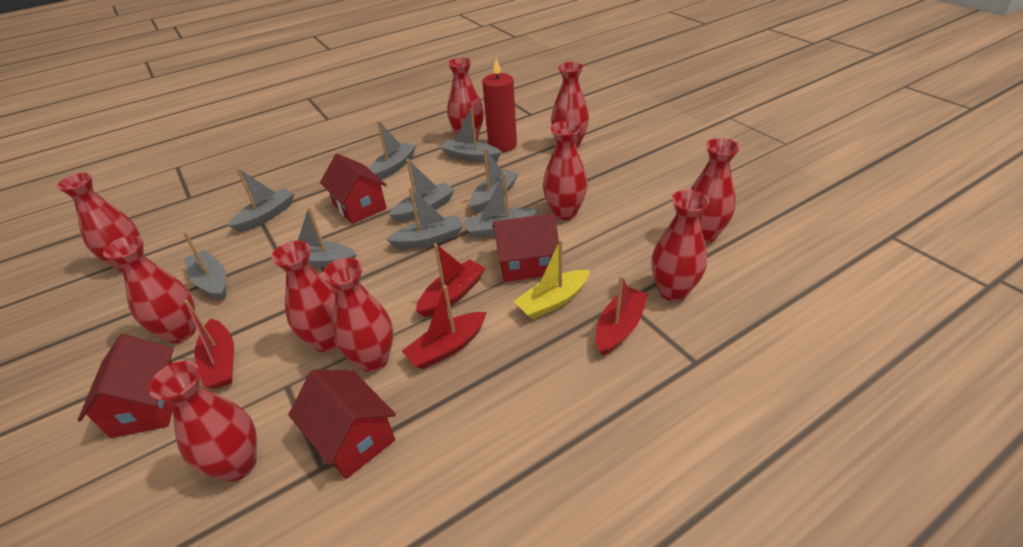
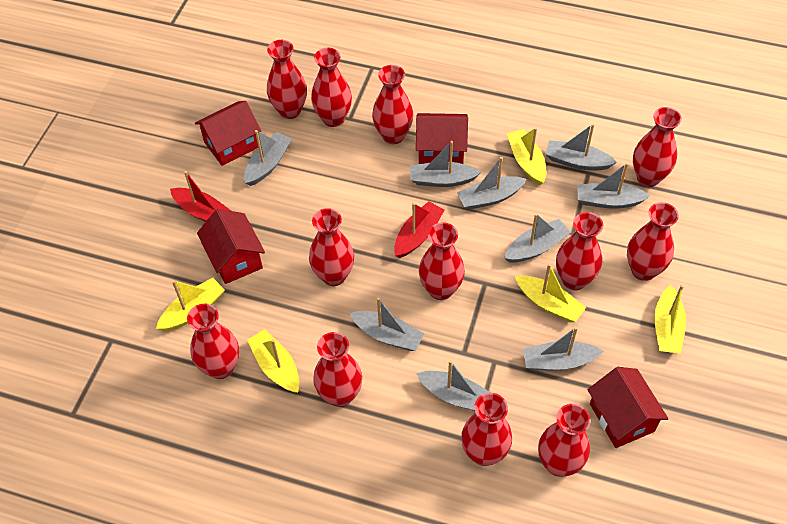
red boat: [184,300,234,389] [402,285,487,369] [416,243,485,317] [596,275,648,356] = 4 -> [170,171,231,222] [394,201,445,258] = 2
red candle: [482,58,517,152] = 1 -> none = 0
red vase: [57,173,141,272] [103,235,196,343] [149,361,257,481] [271,241,337,352] [322,258,394,372] [447,58,484,140] [543,121,588,220] [551,62,589,148] [651,190,710,301] [690,138,740,243] = 10 -> [187,304,239,379] [267,40,307,119] [309,208,354,286] [311,48,352,127] [313,332,362,407] [372,65,413,144] [419,222,465,300] [461,393,512,466] [538,404,591,477] [556,212,603,290] [627,202,679,281] [633,107,682,187] = 12
yellow boat: [514,240,590,319] = 1 -> [156,278,225,331] [247,329,300,393] [507,128,546,185] [515,264,586,322] [654,285,686,354] = 5

